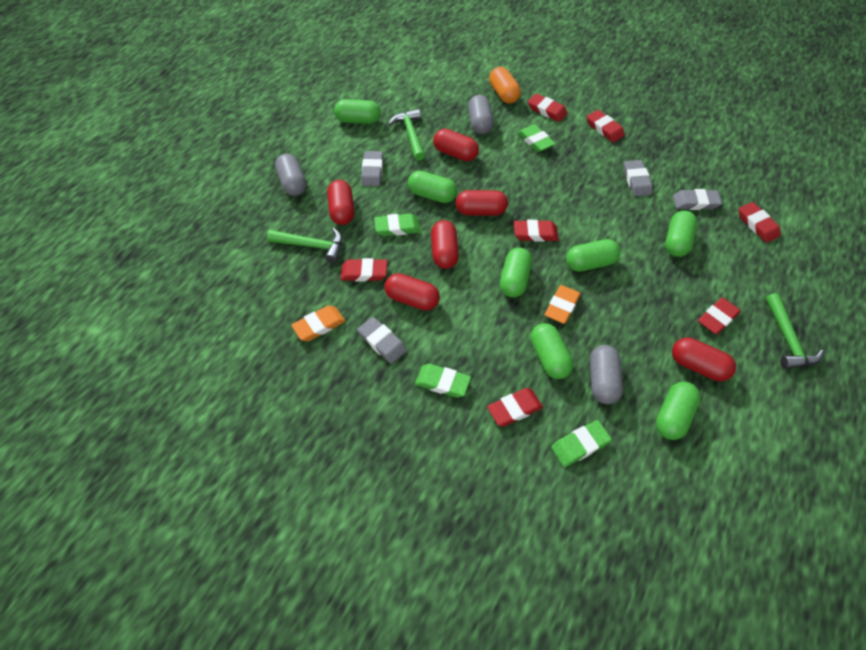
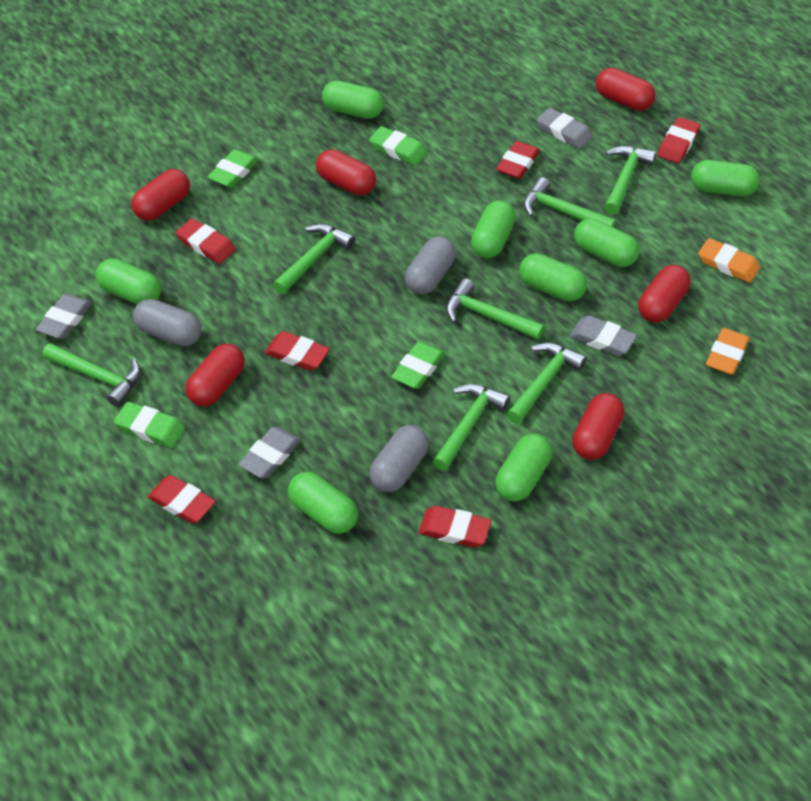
green capsule: [334,99,381,124] [408,171,457,203] [500,247,532,298] [531,323,573,379] [566,239,620,272] [656,382,701,440] [665,211,697,257] = 7 -> [95,259,161,304] [288,472,358,534] [322,80,384,119] [471,200,515,258] [495,434,552,501] [519,253,587,301] [574,218,640,267] [691,160,760,196] = 8
green hammer: [267,228,342,263] [388,109,425,161] [766,293,824,369] = 3 -> [42,343,141,407] [273,223,355,294] [432,384,510,471] [446,278,544,340] [507,343,587,424] [523,177,616,227] [604,146,656,215] = 7
orange capsule: [489,67,521,104] = 1 -> none = 0
red eraser: [340,258,387,282] [487,388,543,427] [514,220,559,242] [528,94,567,122] [587,110,625,142] [698,297,741,335] [739,202,781,243] = 7 -> [148,475,216,524] [176,218,236,264] [264,331,330,371] [418,506,491,548] [496,141,540,179] [657,117,700,163] = 6

